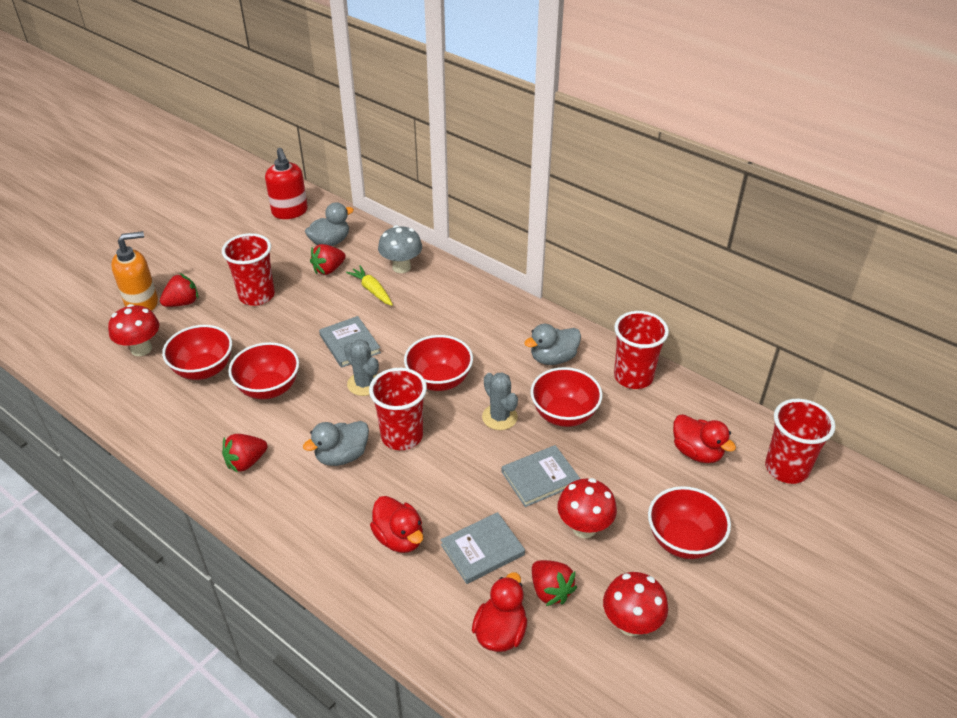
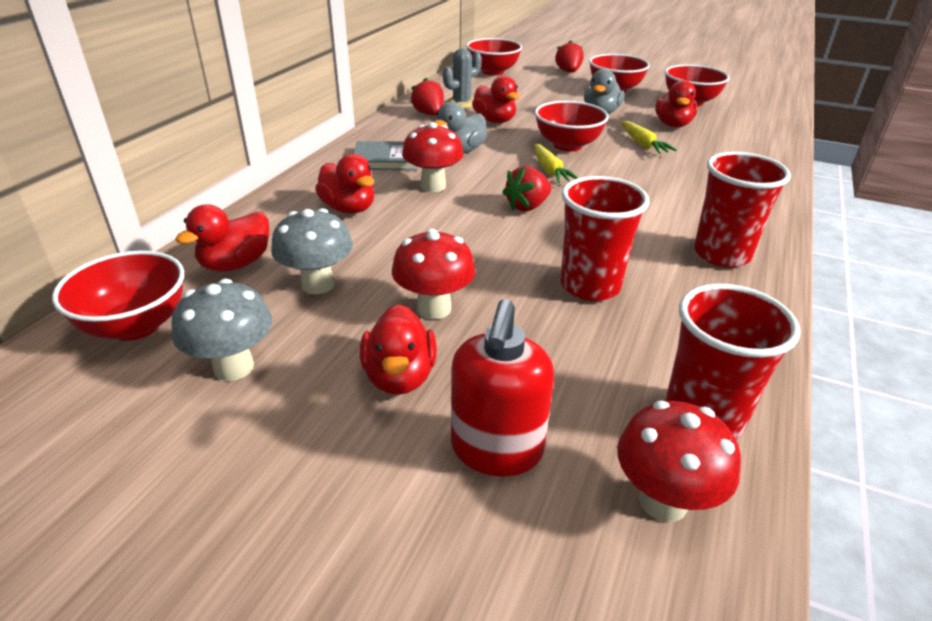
grey book: [319,316,381,368] [441,512,525,584] [502,445,580,507] = 3 -> [353,141,417,170] = 1
grey cactus: [344,339,379,396] [482,372,518,430] = 2 -> [443,48,482,109] = 1
grey duck: [303,421,369,466] [305,202,354,246] [524,324,581,365] = 3 -> [434,102,487,154] [584,69,624,114] = 2
grey mushroom: [378,225,422,273] = 1 -> [171,279,272,381] [271,208,353,294] = 2
orange soap dispenser: [111,231,158,311] = 1 -> none = 0
red cup: [222,233,275,306] [369,368,427,450] [614,311,669,389] [765,399,836,484] = 4 -> [560,176,649,301] [665,283,801,440] [694,152,791,268] = 3
red duck: [370,496,423,553] [472,572,527,652] [673,414,736,463] = 3 -> [175,204,269,272] [315,154,374,214] [360,304,437,395] [472,75,520,123] [655,80,698,128] = 5
red strawberry: [160,273,198,307] [222,434,268,473] [310,244,346,275] [532,560,577,606] = 4 -> [410,77,444,116] [502,166,552,211] [555,40,584,73] = 3
yellow carrot: [346,265,393,306] = 1 -> [534,144,578,183] [621,121,677,154] = 2

